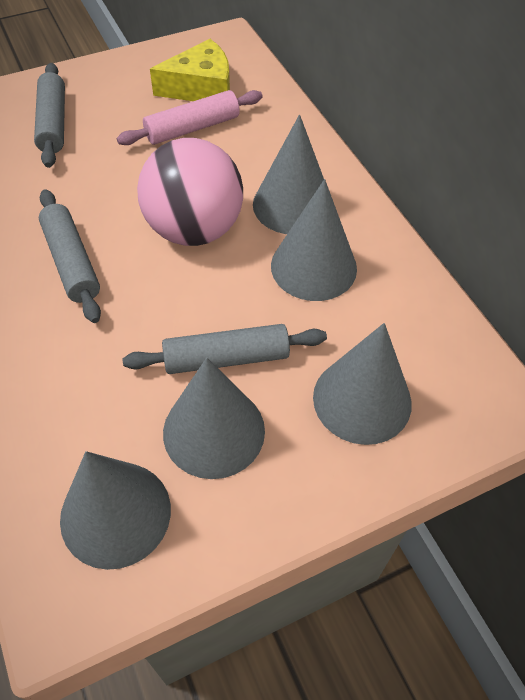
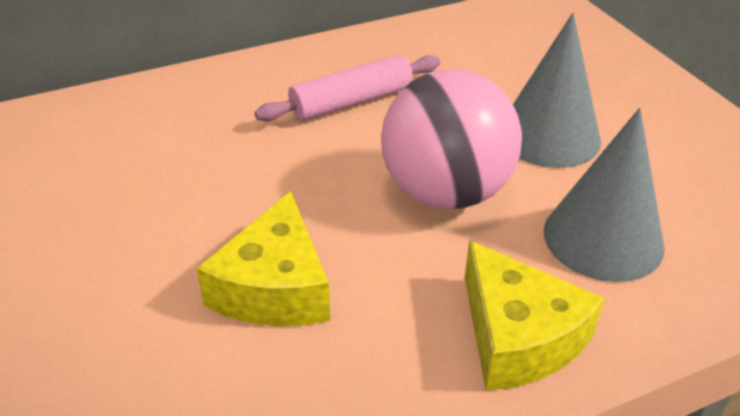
grey cone: [60,451,171,570] [163,358,265,479] [253,114,324,234] [271,179,357,301] [313,323,412,445] = 5 -> [513,13,601,168] [544,108,665,282] = 2
grey rolling pin: [34,63,65,168] [39,189,101,323] [123,324,327,374] = 3 -> none = 0
yellow cheese: [150,39,230,101] = 1 -> [196,191,330,326] [465,240,605,391] = 2

